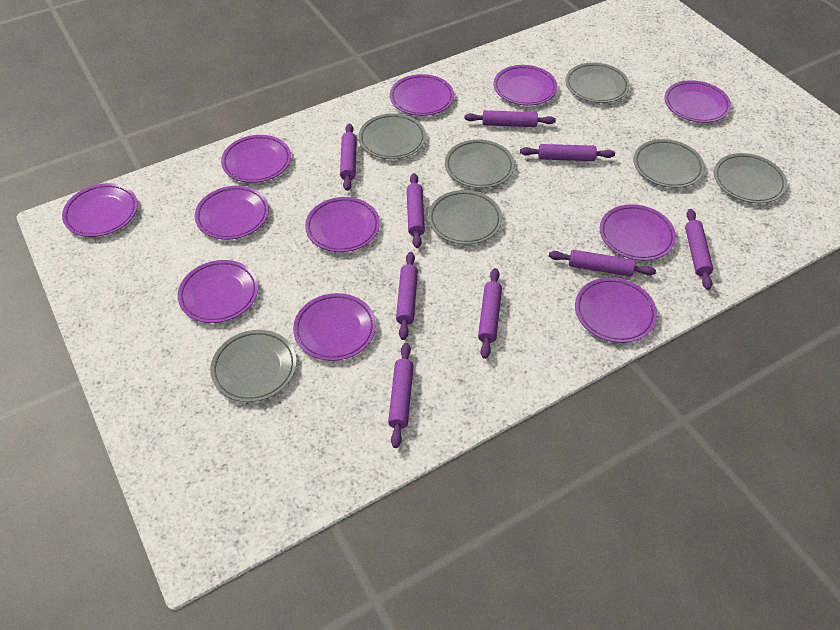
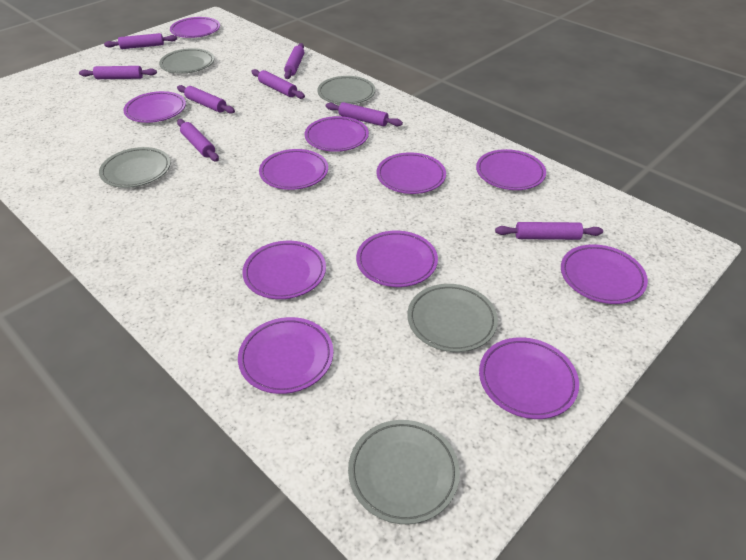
grey plate: [210,330,297,402] [358,113,426,159] [428,190,502,245] [445,139,515,188] [565,62,630,103] [634,139,705,188] [714,153,787,203] = 7 -> [99,147,171,188] [159,48,214,74] [317,76,375,104] [348,420,460,524] [408,284,498,352] = 5
purple rolling pin: [340,124,357,191] [388,343,414,448] [396,252,418,340] [407,173,425,248] [465,110,556,127] [478,268,502,359] [520,144,615,161] [549,250,656,277] [685,209,713,290] = 9 -> [79,66,157,79] [104,33,177,49] [177,85,235,114] [177,119,219,161] [251,69,305,99] [284,43,304,79] [326,102,403,127] [495,222,603,240] = 8

